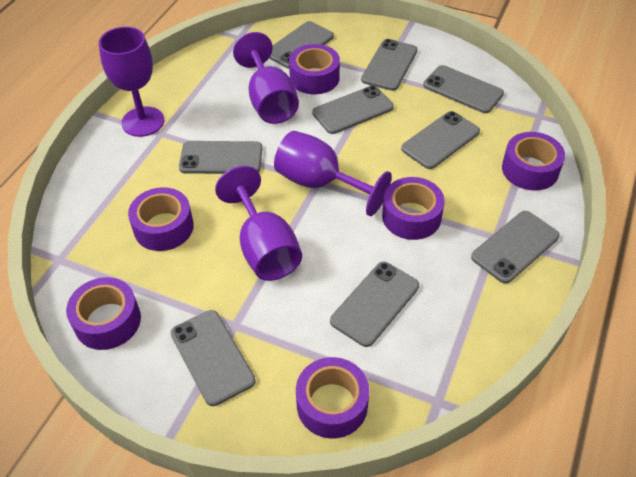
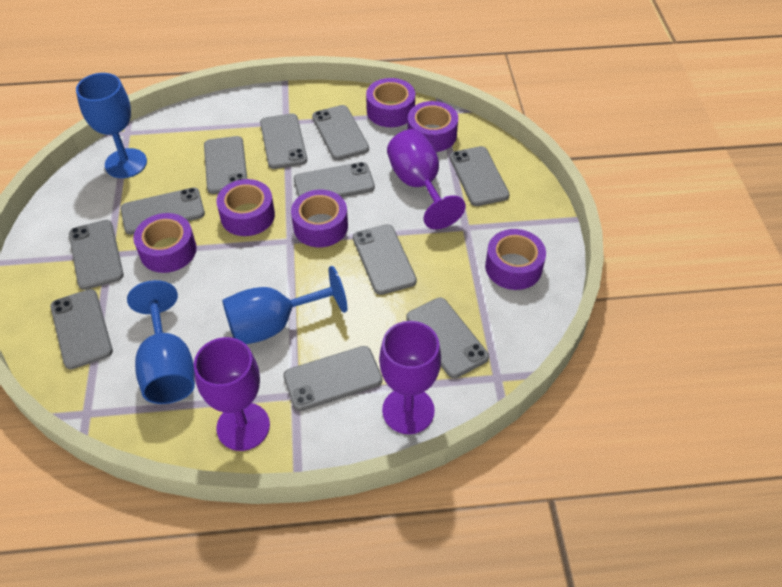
blue goblet: none = 0 -> [76,73,147,178] [127,280,195,404] [222,266,347,344] = 3
grey phone: [171,310,256,406] [179,141,262,174] [269,21,334,69] [312,86,394,134] [330,262,419,347] [361,39,418,91] [401,111,480,169] [423,65,504,113] [471,211,559,284] = 9 -> [50,289,113,369] [69,220,124,290] [121,188,205,235] [204,136,247,194] [260,113,307,169] [283,346,382,411] [294,162,375,197] [312,105,369,160] [353,224,417,295] [406,298,489,378] [449,146,510,206] = 11
purple goblet: [99,27,164,137] [215,166,302,281] [233,32,299,124] [274,131,392,216] = 4 -> [194,337,270,451] [379,321,441,434] [387,129,466,229] = 3

